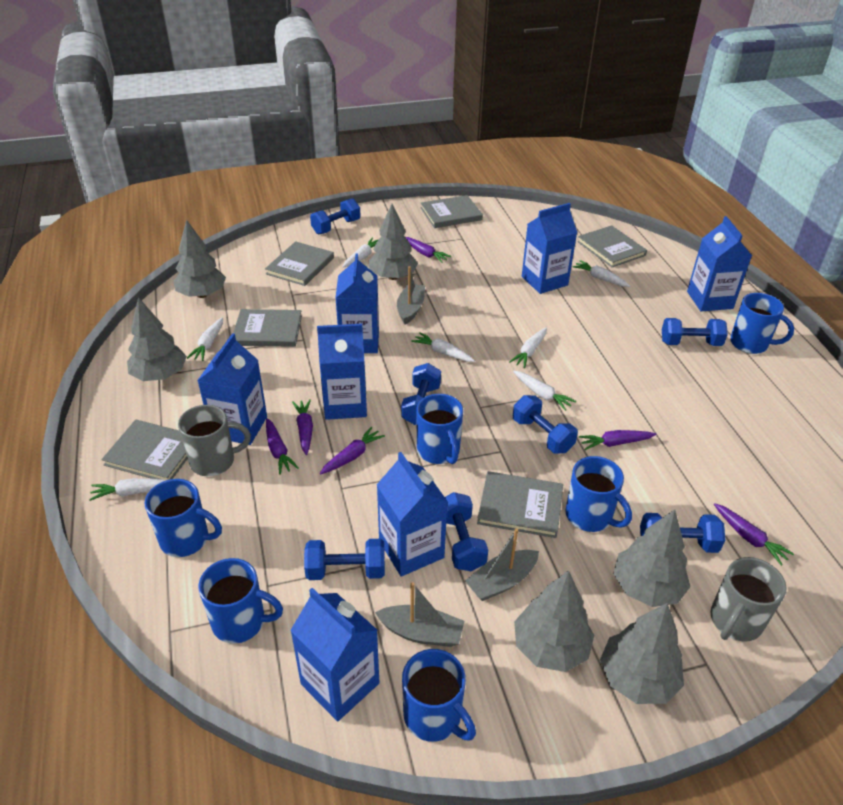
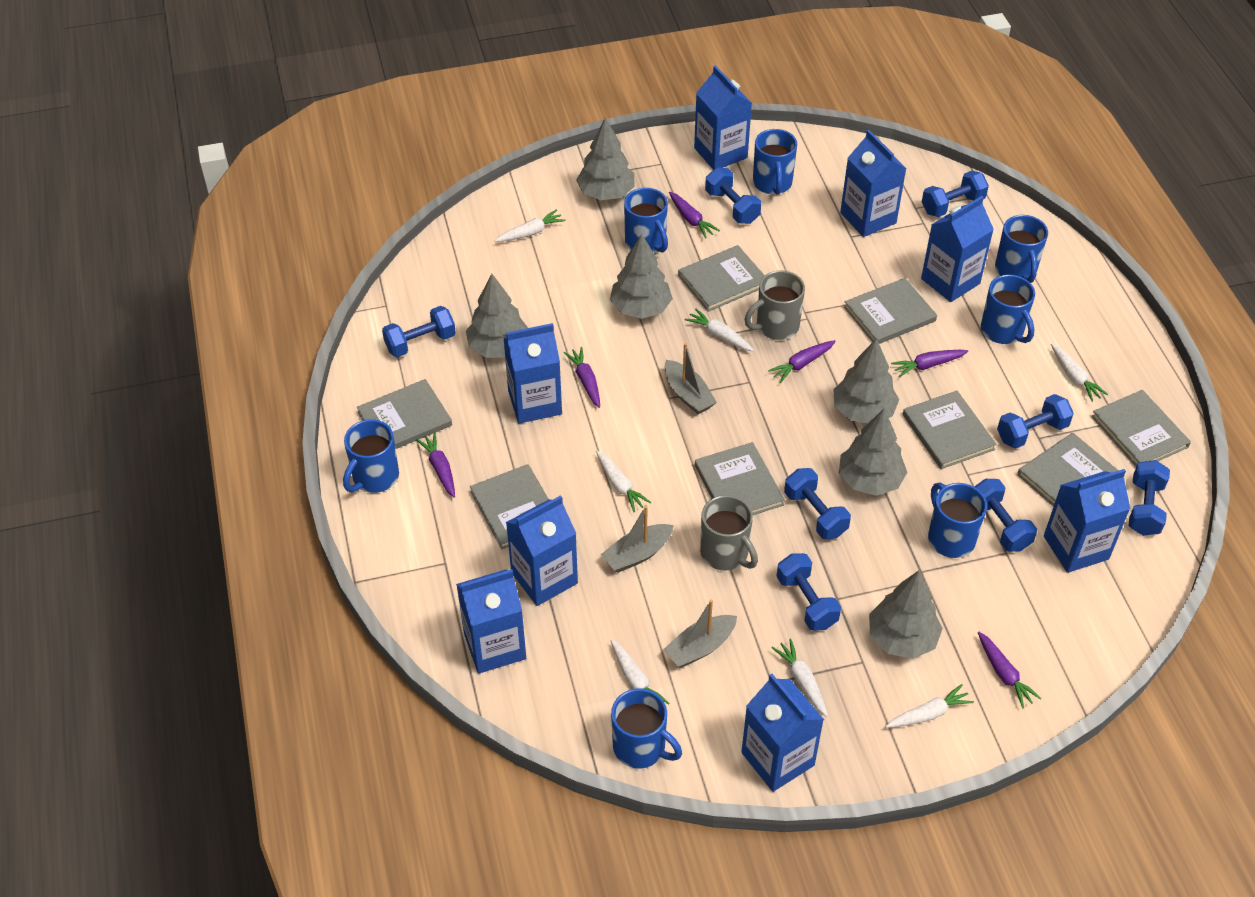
blue carton: [197,333,267,445] [290,588,379,721] [317,324,367,420] [336,254,379,353] [377,452,448,577] [522,203,577,294] [687,216,752,311] = 7 -> [456,569,526,674] [504,323,562,424] [506,495,578,606] [694,65,752,170] [741,674,824,792] [840,130,906,237] [921,196,994,302] [1044,469,1130,573] = 8
blue dumbbell: [304,539,385,580] [310,198,361,234] [401,363,441,425] [445,492,488,571] [513,395,578,454] [640,513,725,553] [662,318,728,346] = 7 -> [382,306,456,357] [705,167,761,224] [776,553,841,631] [784,468,851,539] [922,171,989,217] [974,479,1037,552] [997,394,1074,449] [1128,460,1170,536] = 8
blue mug: [145,479,222,557] [198,558,283,644] [402,649,476,742] [416,394,463,464] [565,456,632,532] [730,293,794,354] = 6 -> [343,419,399,493] [611,688,682,769] [624,188,668,253] [753,129,797,195] [928,482,987,558] [981,275,1035,344] [995,215,1048,283] = 7
grey book: [102,419,188,480] [233,309,302,347] [265,241,334,286] [421,195,483,228] [477,471,563,538] [577,225,647,267] = 6 -> [357,379,452,449] [470,464,549,549] [678,245,765,312] [695,442,785,515] [844,278,937,344] [903,391,997,469] [1017,433,1119,507] [1091,390,1191,466] = 8

